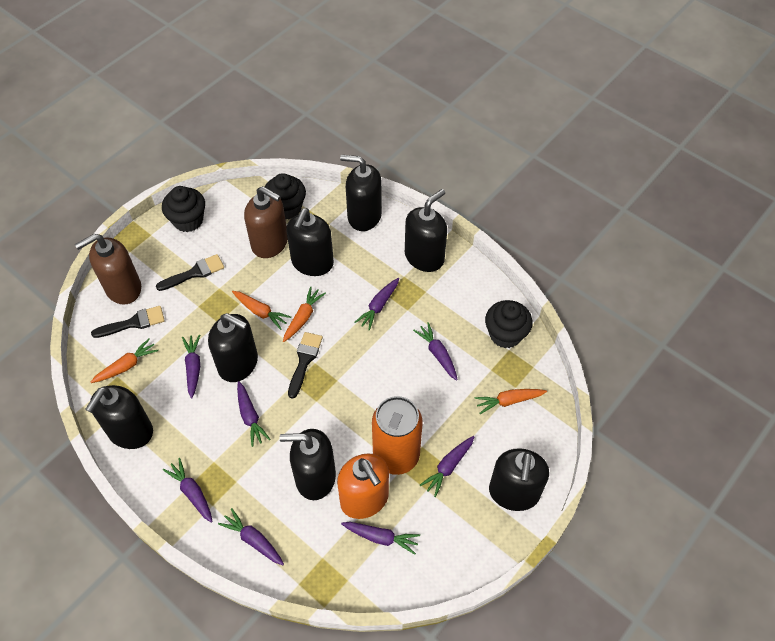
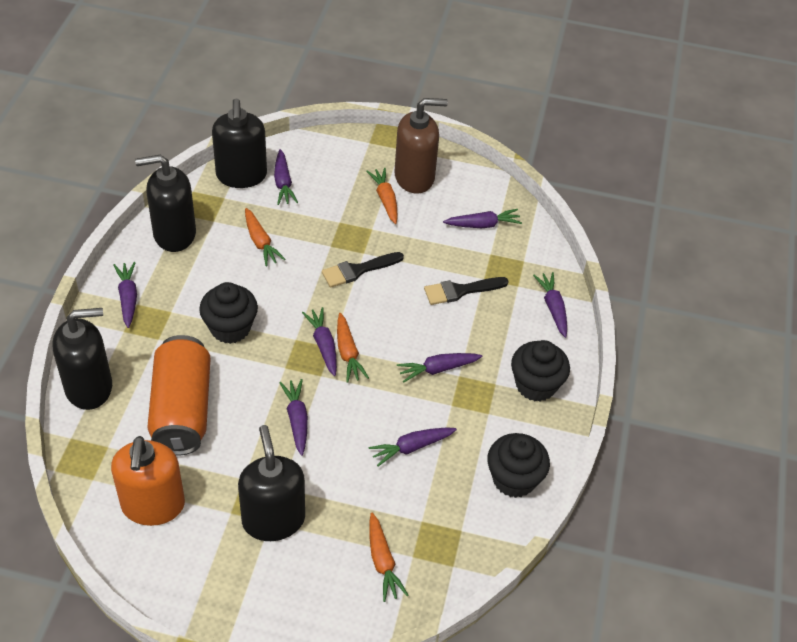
black brush: [91,306,165,338] [156,254,224,291] [288,332,323,399] = 3 -> [322,252,404,288] [424,277,509,305] = 2
black soap dispenser: [85,385,153,449] [208,313,258,382] [280,429,336,500] [287,208,334,276] [340,155,382,231] [405,189,447,272] [489,448,549,511] = 7 -> [52,308,112,410] [135,155,196,252] [212,99,267,188] [238,425,305,541] = 4
brown soap dispenser: [75,234,141,305] [244,186,288,258] = 2 -> [394,98,448,193] = 1

